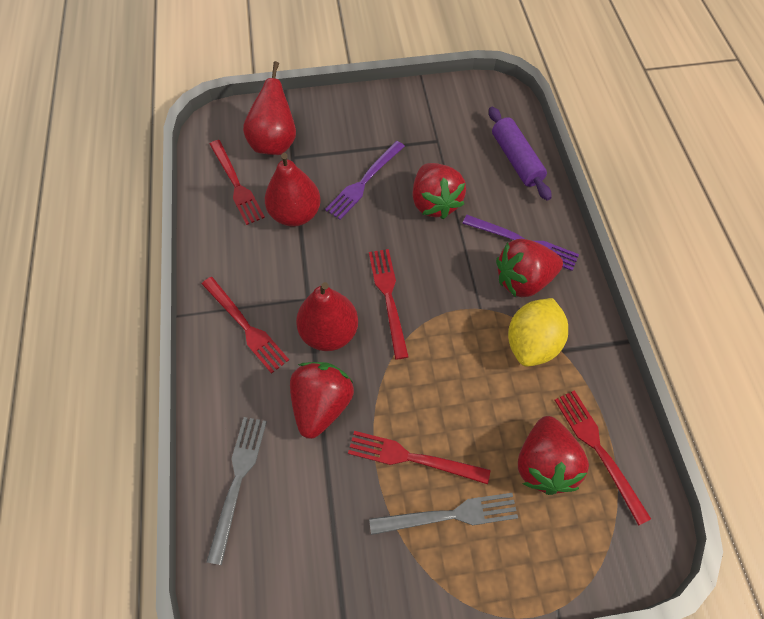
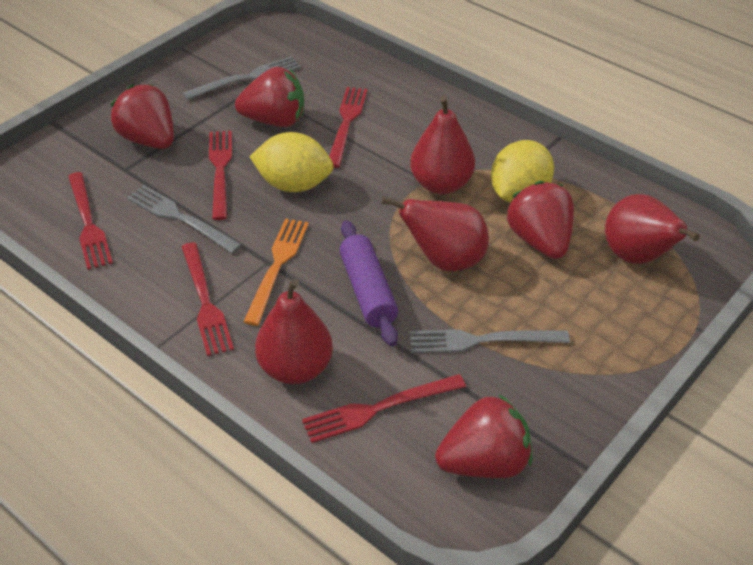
grey fork: [206,417,267,565] [369,493,518,535] = 2 -> [127,185,242,254] [183,56,301,100] [410,329,570,353] = 3
orange fork: none = 0 -> [243,218,309,326] = 1
purple fork: [325,141,405,220] [462,215,579,271] = 2 -> none = 0
red pear: [243,61,296,155] [265,153,321,227] [296,282,358,351] = 3 -> [255,278,333,384] [381,196,489,271] [410,96,475,194] [605,194,700,264] = 4
yellow lemon: [508,298,568,367] = 1 -> [249,132,334,192] [491,140,554,203] = 2

